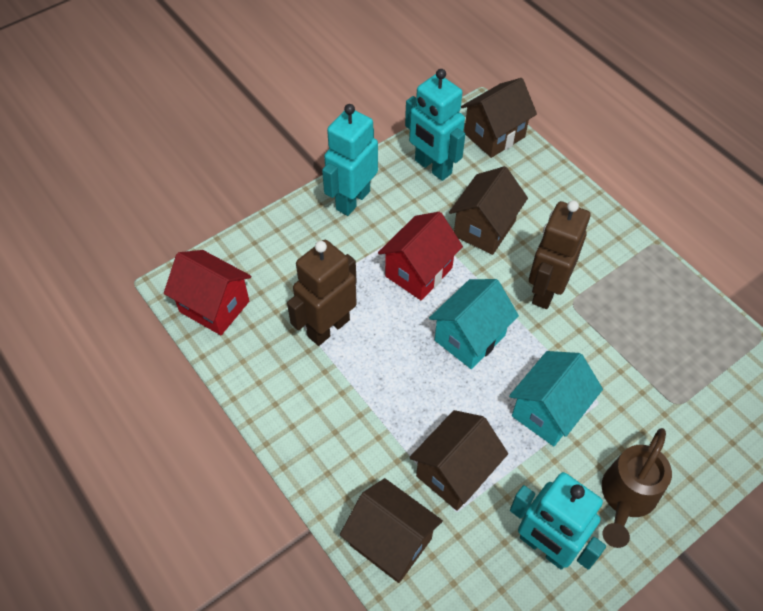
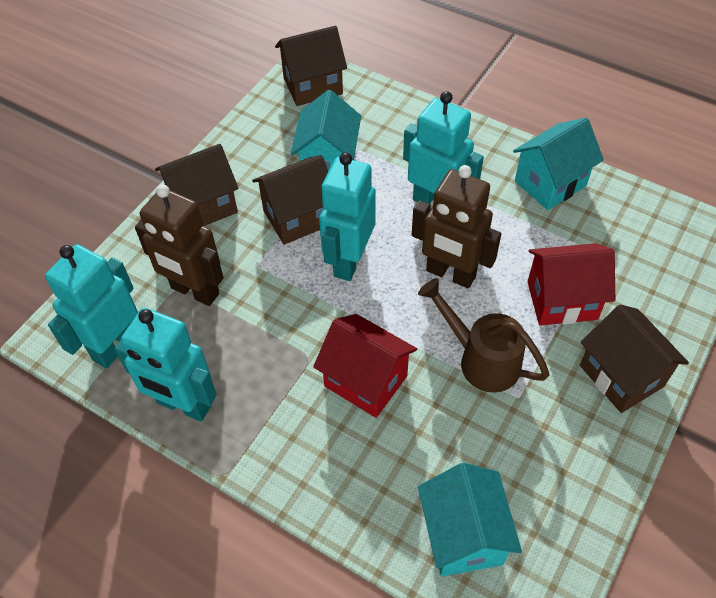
turquoise house: [429,279,519,369] [509,351,603,446] = 2 -> [291,90,361,172] [418,463,522,577] [513,118,604,210] = 3
turquoise robot: [322,104,378,216] [405,69,465,181] [510,472,606,570] = 3 -> [45,244,138,368] [115,308,217,421] [319,152,376,281] [403,91,484,204] = 4

